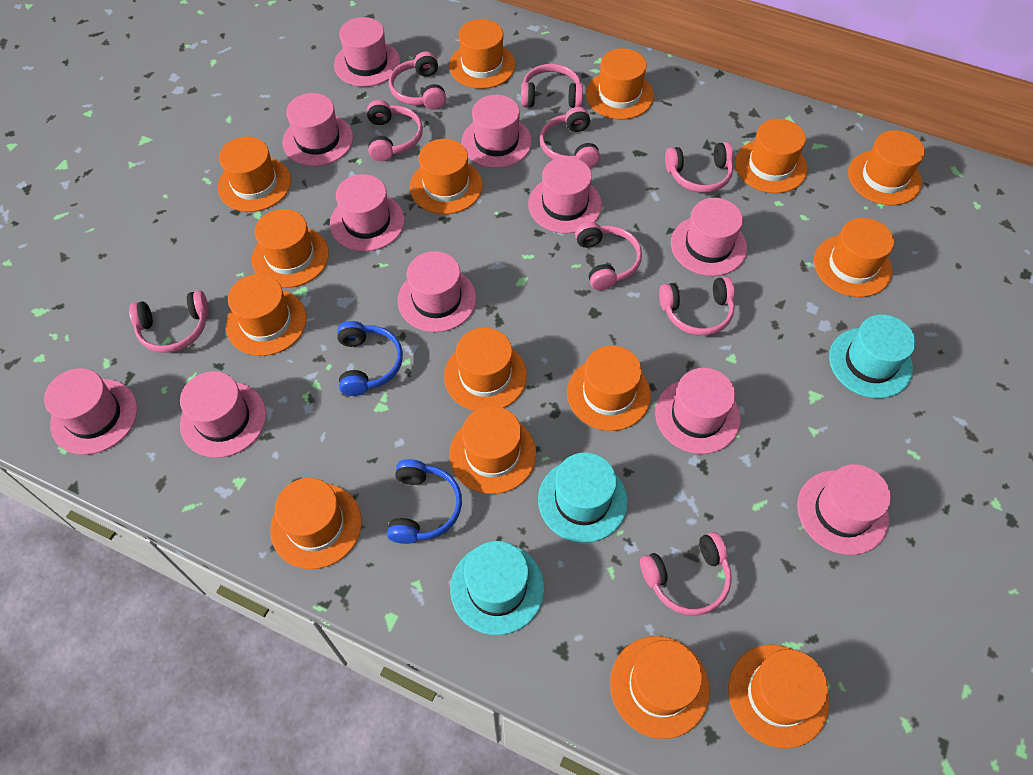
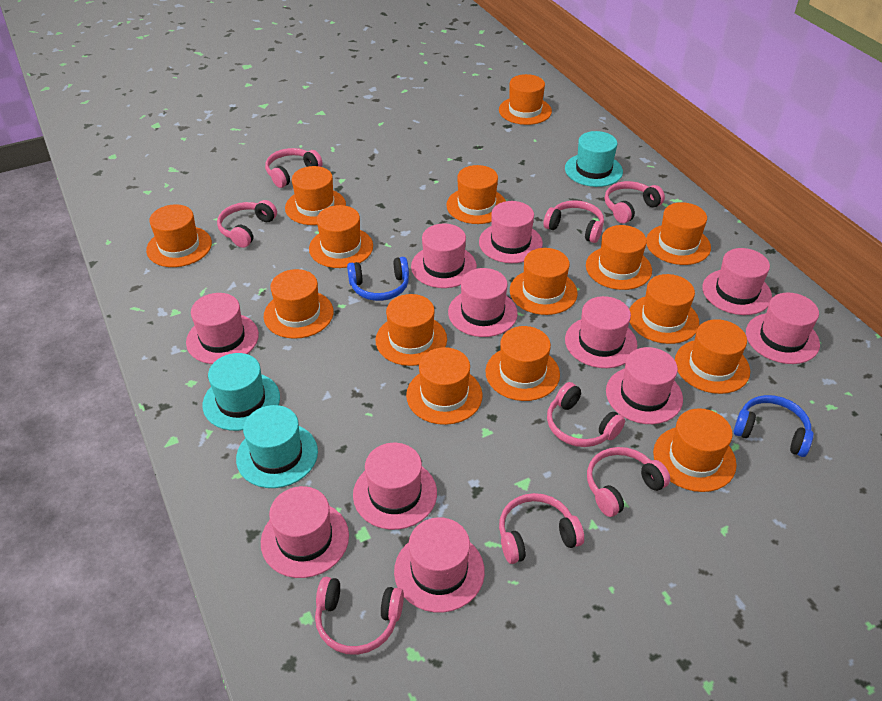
pink headphones: [129,291,209,353] [367,100,423,161] [389,52,446,110] [521,64,583,108] [540,107,600,168] [575,222,642,290] [640,532,732,616] [659,277,735,336] [665,142,733,193] = 9 -> [217,200,277,248] [265,148,323,188] [315,577,404,655] [499,493,584,564] [544,200,604,243] [547,382,625,447] [587,447,670,517] [605,181,665,223] = 8

